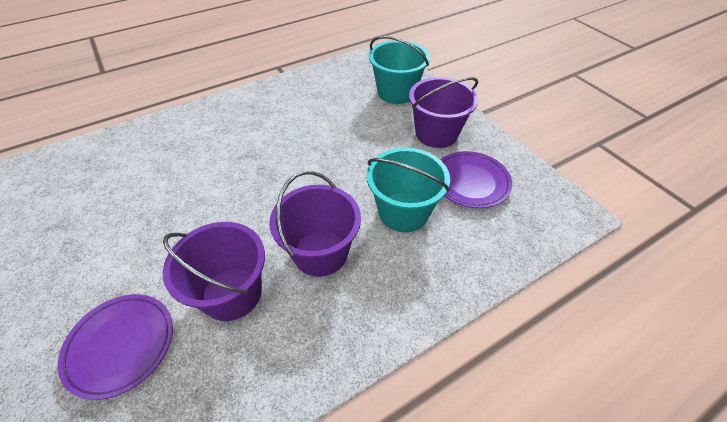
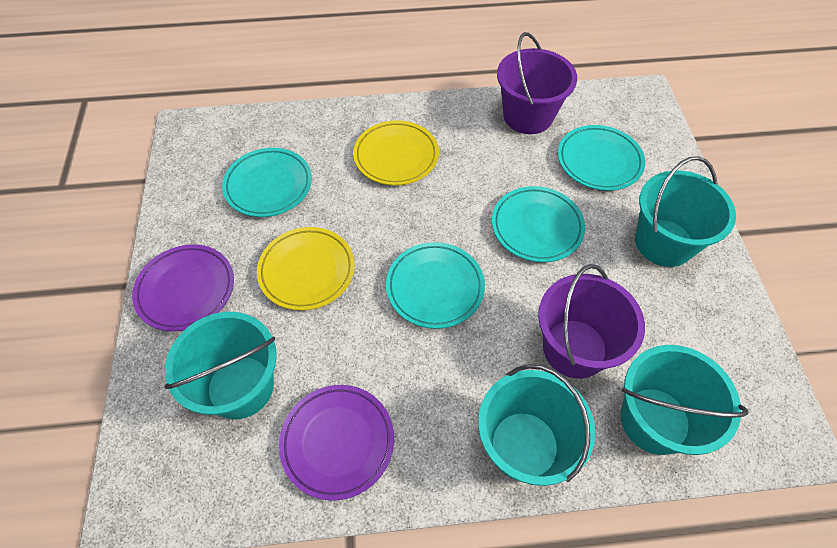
purple bucket: [163,222,265,321] [269,171,361,277] [409,77,478,148] = 3 -> [497,32,577,134] [538,264,645,379] = 2
turquoise bucket: [367,148,450,232] [369,36,430,104] = 2 -> [164,312,277,419] [478,364,595,486] [621,345,749,455] [635,156,736,267] = 4
turquoise plate: none = 0 -> [222,148,312,217] [386,242,485,329] [492,186,585,262] [558,125,645,191] = 4
yellow plate: none = 0 -> [257,227,355,311] [353,120,439,185] = 2

